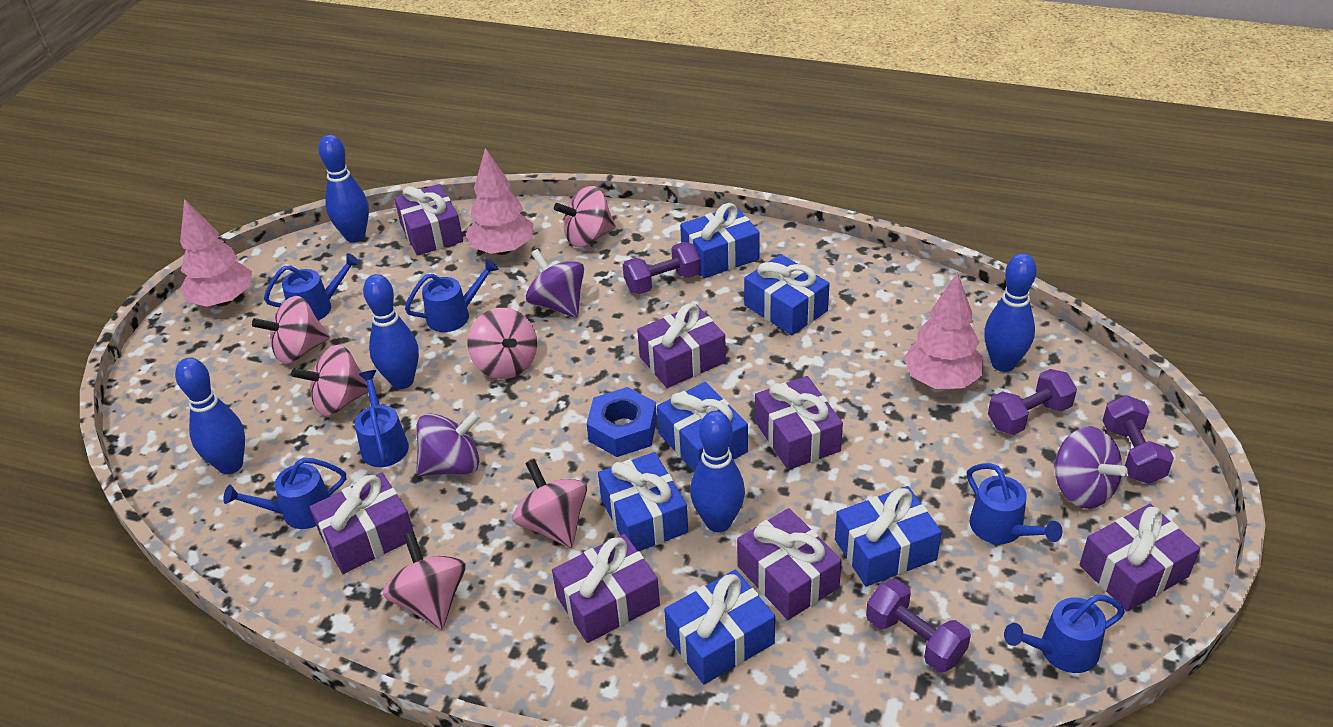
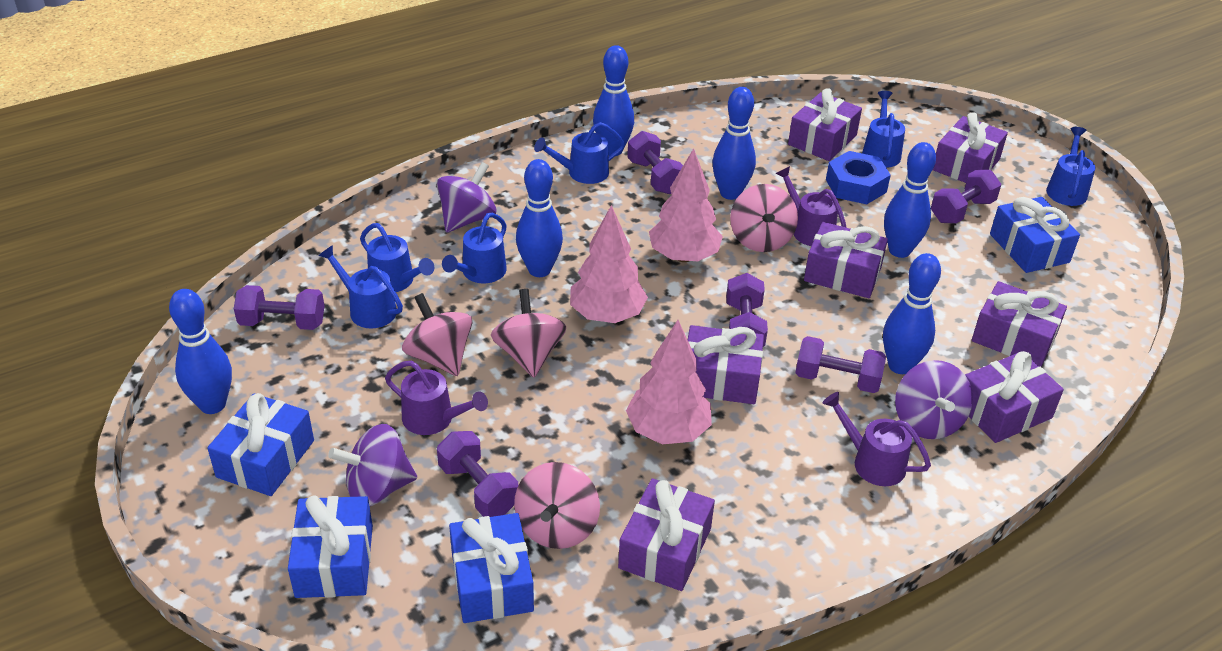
blue bowling pin: [175,358,245,474] [318,135,369,242] [363,274,419,389] [690,411,745,532] [984,253,1037,372] = 5 -> [169,289,232,414] [516,159,563,277] [593,45,634,156] [712,87,756,200] [883,253,941,374] [884,142,936,258] = 6
blue gift: [598,452,688,551] [657,382,748,472] [664,570,775,684] [680,203,760,278] [744,254,830,335] [835,486,942,586] = 6 -> [207,393,314,496] [288,495,373,598] [449,513,534,623] [990,197,1080,273] = 4
pink spinning top: [252,296,330,364] [291,344,368,416] [382,532,466,630] [467,308,537,379] [512,459,587,548] [554,186,616,247] = 6 -> [402,293,472,376] [491,289,566,378] [514,462,600,549] [730,184,798,252] = 4
purple dumbbell: [623,242,701,294] [866,579,971,672] [988,369,1077,435] [1102,395,1174,484] = 4 -> [234,285,325,330] [437,431,518,517] [627,131,683,194] [726,273,768,347] [795,336,886,393] [931,170,1001,224] = 6
purple watering can: none = 0 -> [385,361,488,435] [776,166,847,246] [822,392,931,486] = 3

